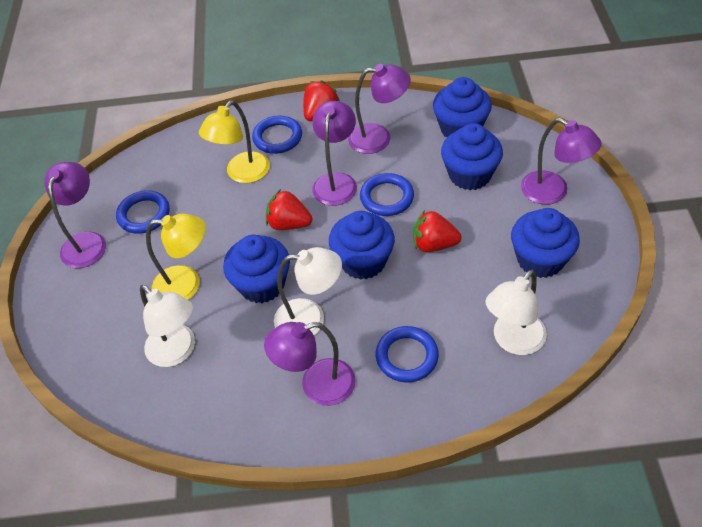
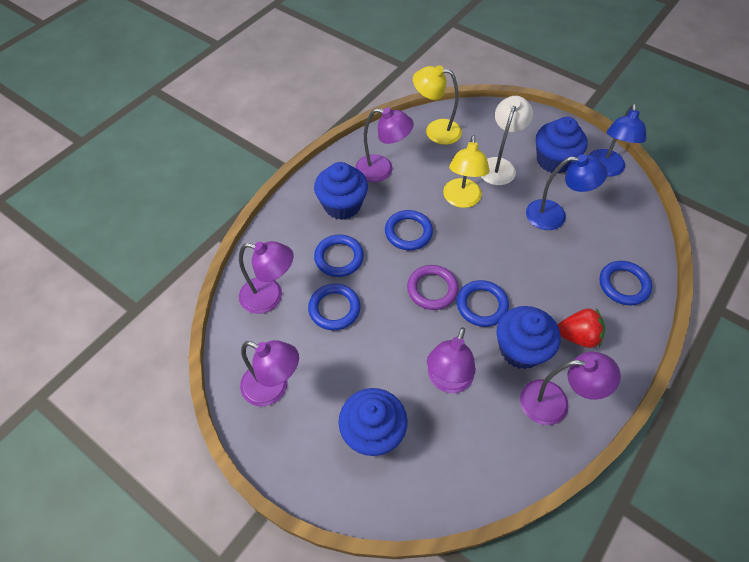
blue cupcake: [223,235,290,303] [329,211,395,280] [433,77,492,137] [441,123,503,190] [511,208,580,278] = 5 -> [314,162,368,220] [338,388,408,456] [496,306,561,369] [536,117,588,174] = 4
blue lamp: none = 0 -> [526,154,607,230] [589,104,647,177] = 2
blue ring: [116,190,170,234] [252,116,302,154] [360,173,414,216] [375,326,439,382] = 4 -> [308,284,360,330] [314,234,364,277] [385,210,433,250] [457,280,509,327] [599,261,652,305] = 5
purple ring: none = 0 -> [407,265,458,310] = 1
red strawberry: [266,189,312,230] [303,81,340,121] [413,210,462,252] = 3 -> [558,308,605,348] = 1
white lamp: [140,285,195,367] [274,247,342,335] [486,270,547,355] = 3 -> [481,96,533,185] = 1

